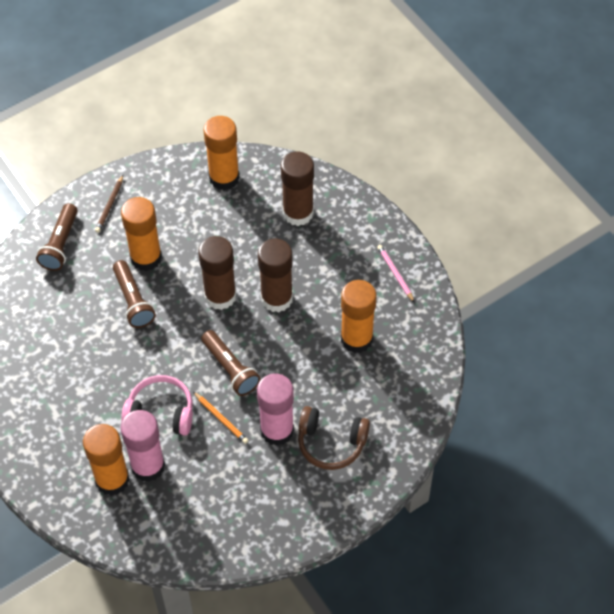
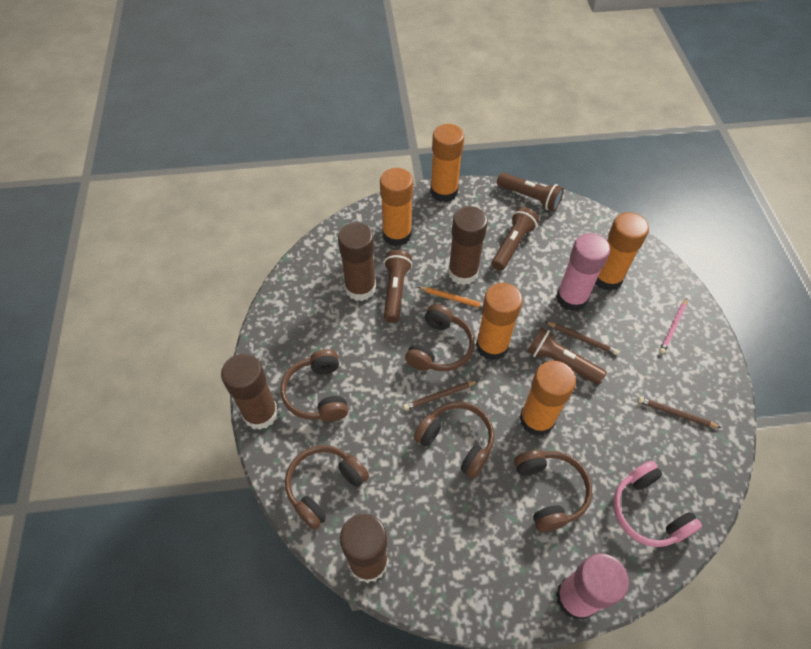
brown flashlight: [36,203,78,271] [113,260,156,328] [201,330,260,396] = 3 -> [384,250,412,323] [492,207,539,271] [497,172,564,211] [527,327,607,385] = 4
brown glue stick: [198,236,237,310] [258,239,293,312] [281,151,314,226] = 3 -> [221,354,278,430] [338,223,376,301] [340,514,388,583] [448,206,488,285] = 4
brown headphones: [298,406,370,470] = 1 -> [281,349,348,422] [285,445,369,530] [405,304,475,371] [414,401,494,478] [514,450,592,532] = 5
brown pencil: [95,175,123,233] = 1 -> [403,381,478,410] [546,322,619,355] [638,397,721,428] = 3
orange glue stick: [83,424,130,496] [121,197,162,271] [204,116,240,190] [341,280,376,353] = 4 -> [380,168,413,246] [430,124,464,202] [476,283,523,360] [519,360,576,436] [595,212,649,291] = 5

